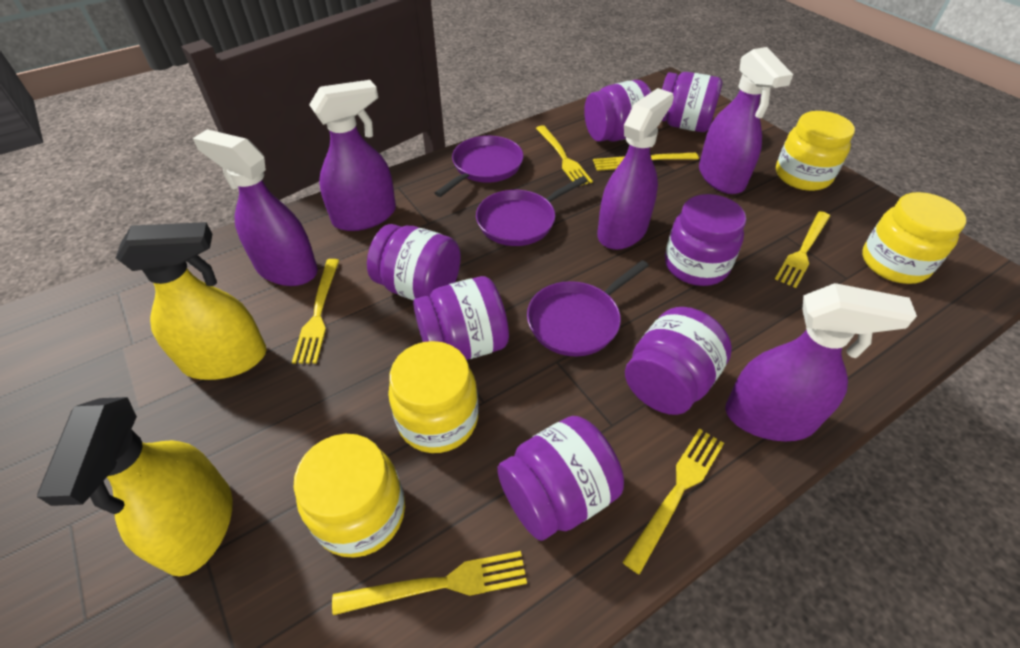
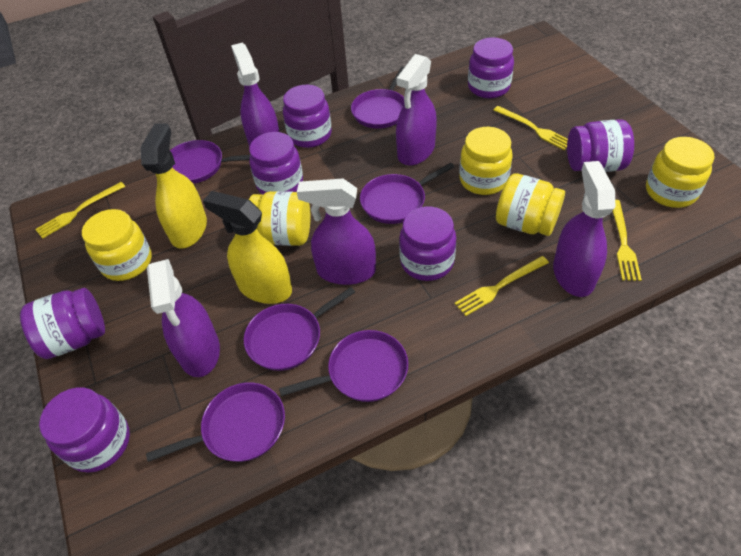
purple pan: [435,136,524,197] [476,176,587,246] [527,260,649,356] = 3 -> [146,383,285,462] [170,140,250,184] [244,287,355,371] [279,330,408,402] [351,67,404,129] [360,163,454,224] = 6
yellow fork: [292,259,339,364] [332,551,527,615] [536,125,593,185] [593,153,699,171] [623,429,724,575] [775,211,830,288] = 6 -> [35,182,125,238] [454,256,549,316] [493,106,568,150] [613,200,642,281] = 4
yellow jar: [293,434,405,558] [388,341,478,453] [776,111,855,191] [862,192,966,284] = 4 -> [82,209,152,281] [249,191,311,246] [459,127,513,195] [496,173,565,236] [646,137,715,208] = 5

